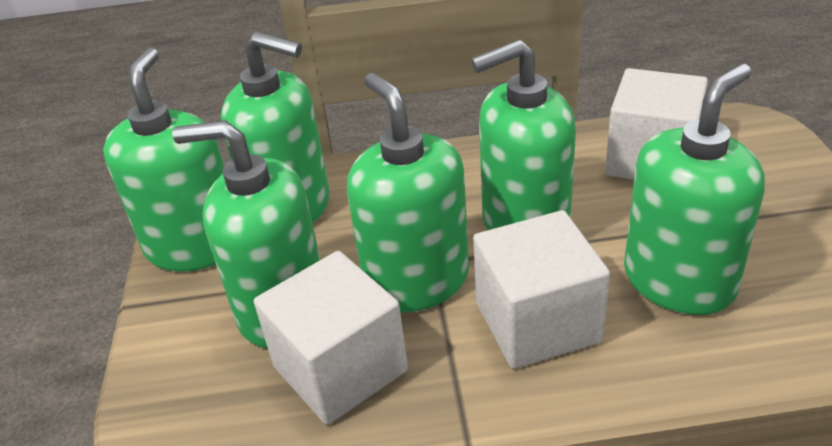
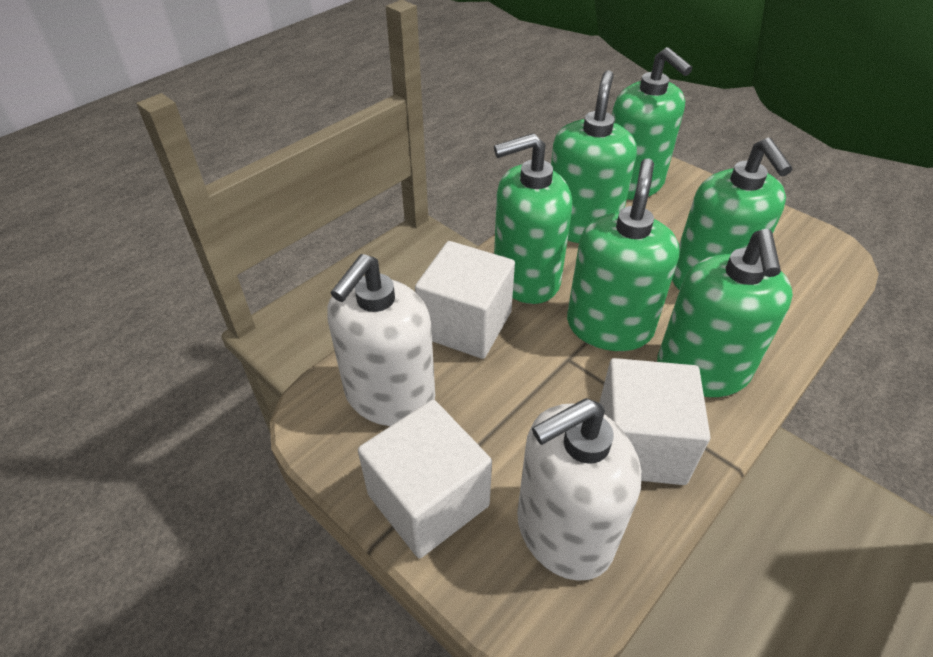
white soap dispenser: none = 0 -> [327,254,435,426] [517,398,641,581] = 2

